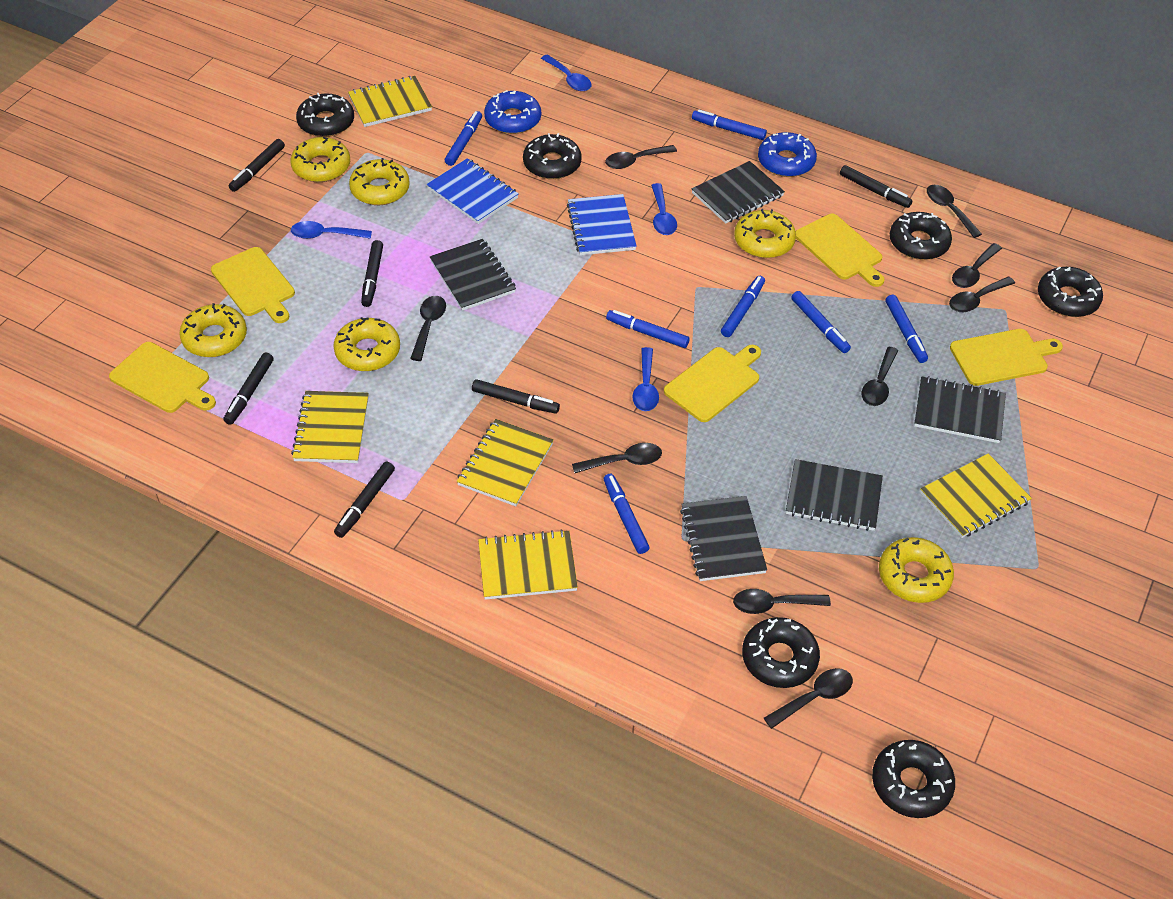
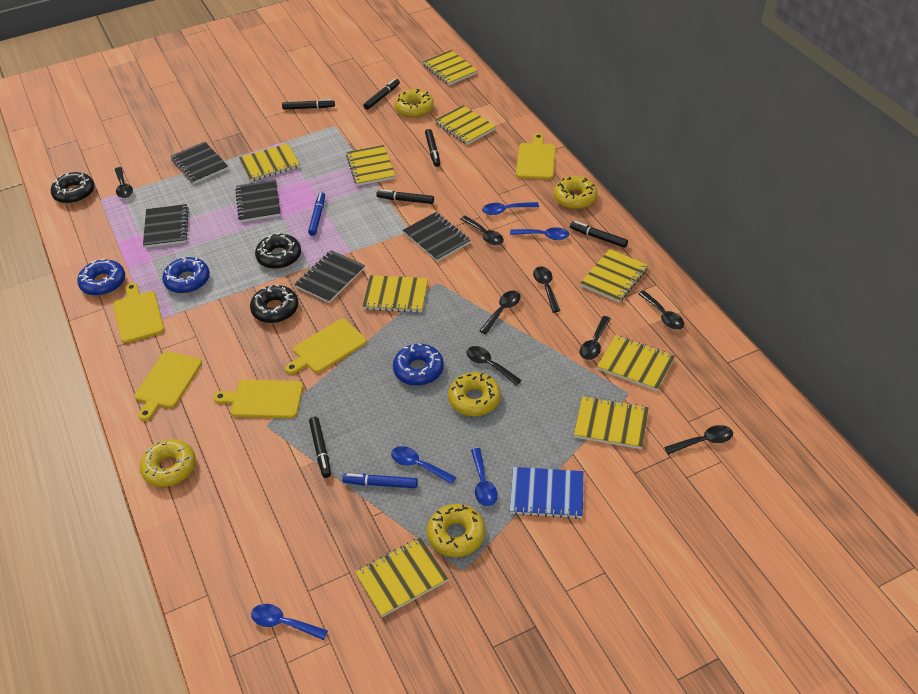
black donut: [296,93,354,137] [523,133,582,179] [742,617,820,688] [872,740,955,818] [890,212,952,260] [1038,266,1103,317] = 6 -> [51,172,95,204] [250,285,298,323] [255,233,301,269] = 3
black spoon: [410,296,446,361] [572,443,662,474] [605,145,677,169] [733,589,831,614] [764,668,853,729] [861,347,898,406] [927,185,982,238] [949,276,1015,312] [952,243,1002,288] = 9 -> [115,167,133,198] [460,216,504,245] [466,346,522,386] [479,291,521,334] [533,267,561,313] [580,316,611,360] [638,291,684,330] [664,425,733,455] = 8
blue donut: [484,90,541,134] [758,132,817,177] = 2 -> [77,259,125,296] [162,257,210,293] [393,343,444,386] = 3
blue marker: [445,111,482,166] [604,474,649,554] [606,310,690,348] [692,110,767,140] [721,276,765,337] [791,291,851,353] [886,295,928,363] = 7 -> [308,192,325,236] [342,473,418,488] = 2
blue notebook: [426,158,519,224] [567,194,637,255] = 2 -> [510,467,584,519] = 1
blue spoon: [291,221,372,239] [541,54,592,91] [632,347,659,411] [651,183,677,235] = 4 -> [251,604,328,640] [391,446,456,484] [471,448,498,506] [482,202,539,215] [510,227,569,240] = 5
yellow donut: [179,303,247,357] [291,137,350,182] [333,317,400,371] [349,158,410,205] [734,209,796,258] [879,537,954,603] = 6 -> [139,439,196,487] [395,89,434,118] [427,504,485,557] [448,372,501,416] [554,176,598,209] = 5
yellow notebook: [291,391,369,463] [348,76,432,127] [457,419,554,506] [478,529,578,600] [920,453,1032,538] = 5 -> [239,143,300,182] [346,145,395,186] [355,537,448,617] [362,275,428,313] [423,50,478,85] [435,105,496,145] [574,396,649,449] [580,249,648,303] [597,335,675,391] = 9

